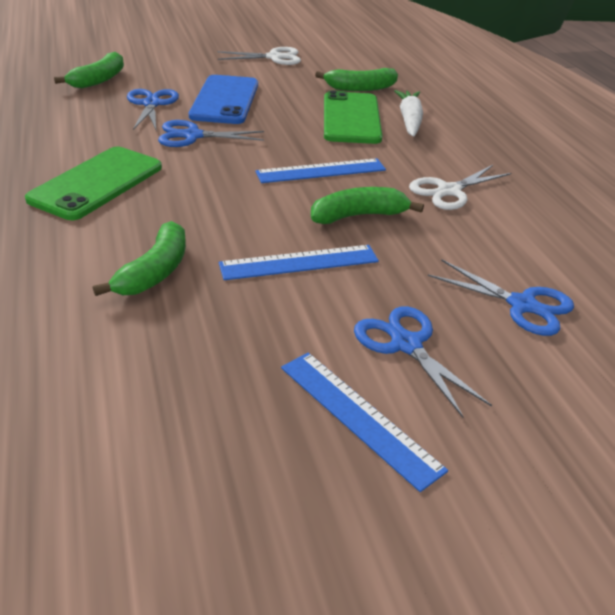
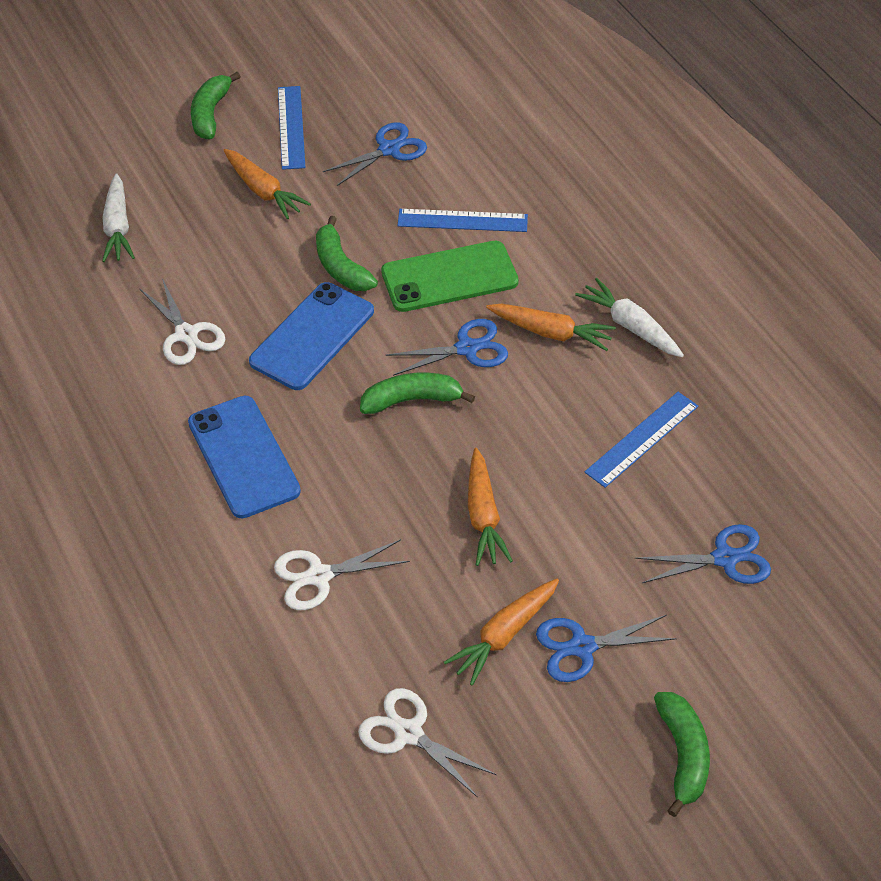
blue phone: [189,75,258,124] = 1 -> [188,396,301,519] [249,282,374,390] = 2
green phone: [25,147,162,220] [324,90,382,144] = 2 -> [381,241,519,312] = 1
orange carrot: none = 0 -> [223,149,311,219] [444,579,559,685] [468,448,513,566] [486,304,616,351] = 4
white carrot: [394,90,423,136] = 1 -> [102,173,135,262] [575,278,684,357] = 2
white scissors: [217,47,301,65] [409,165,512,210] = 2 -> [139,278,226,365] [274,539,410,610] [358,688,497,798] = 3

